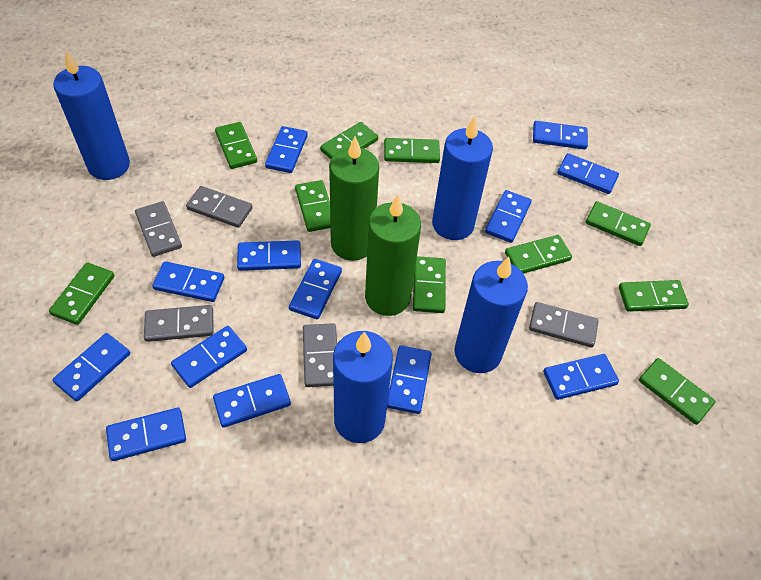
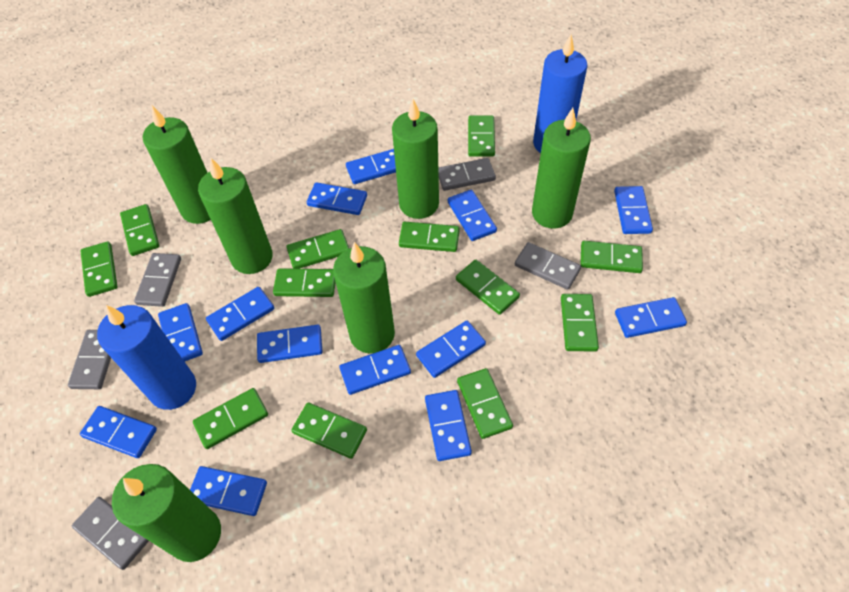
blue candle: [53,51,130,180] [333,331,393,443] [432,116,493,240] [454,257,528,373] = 4 -> [97,305,196,410] [533,34,588,153] = 2
green candle: [329,136,379,261] [365,194,421,316] = 2 -> [112,464,221,562] [143,106,211,224] [198,158,273,274] [333,242,395,354] [392,99,439,219] [532,108,591,228] = 6
green domino: [49,263,115,325] [215,122,257,169] [295,180,330,232] [320,122,378,159] [384,138,440,163] [413,256,446,313] [505,235,572,274] [586,201,651,246] [619,280,689,312] [639,358,716,425] = 10 -> [80,241,117,297] [120,204,159,256] [193,388,268,449] [273,268,336,297] [286,229,349,269] [291,402,367,459] [399,222,460,252] [456,260,520,315] [457,368,513,439] [468,115,495,157] [561,294,599,352] [580,241,643,273] = 12

